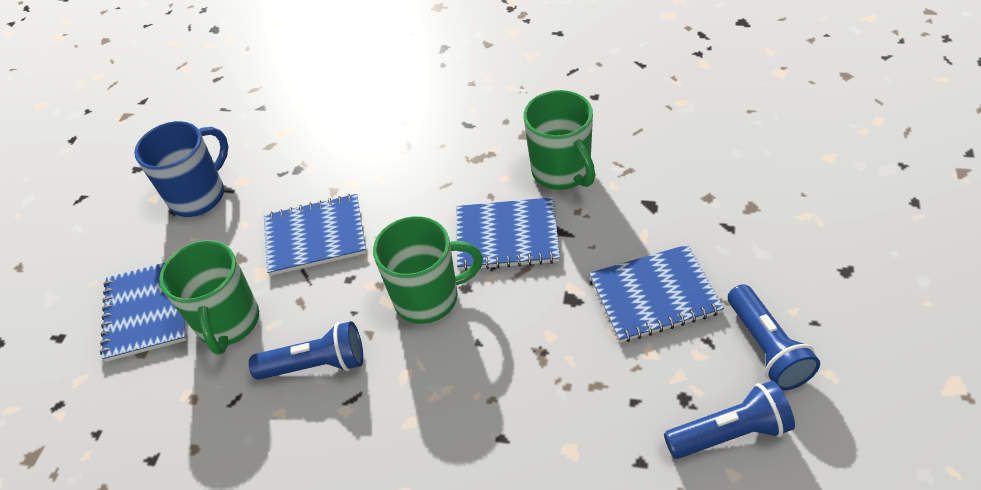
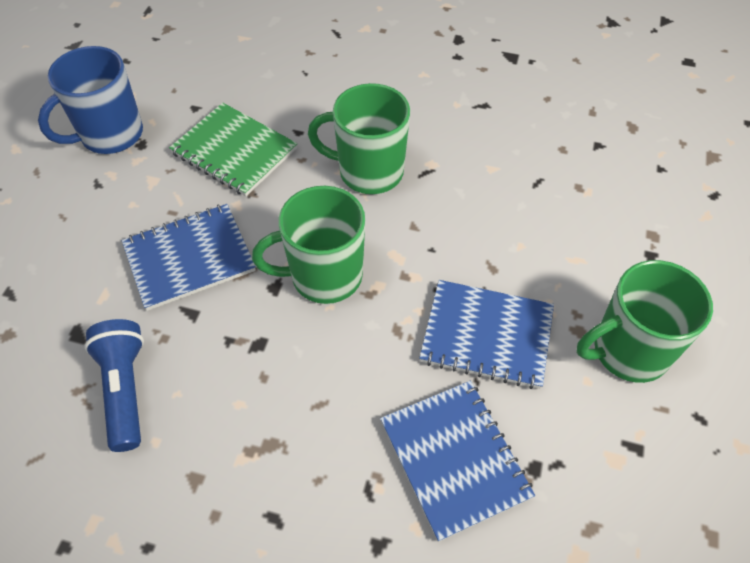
blue flashlight: [249,321,363,380] [664,381,795,459] [728,284,820,390] = 3 -> [85,319,144,452] = 1
blue notebook: [100,262,187,362] [264,194,366,276] [457,197,560,271] [589,244,724,343] = 4 -> [122,204,256,311] [380,381,535,542] [419,280,554,389] = 3
green notebook: none = 0 -> [169,103,297,196] = 1

